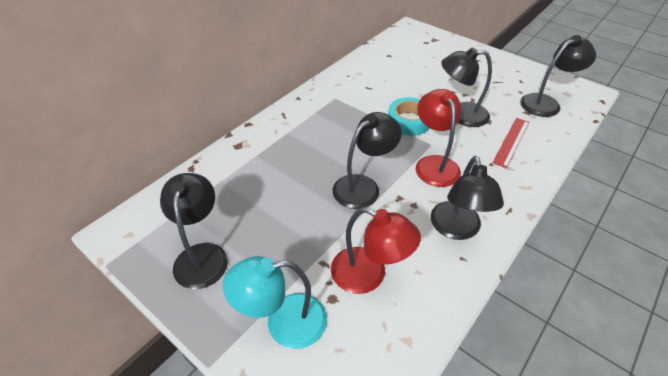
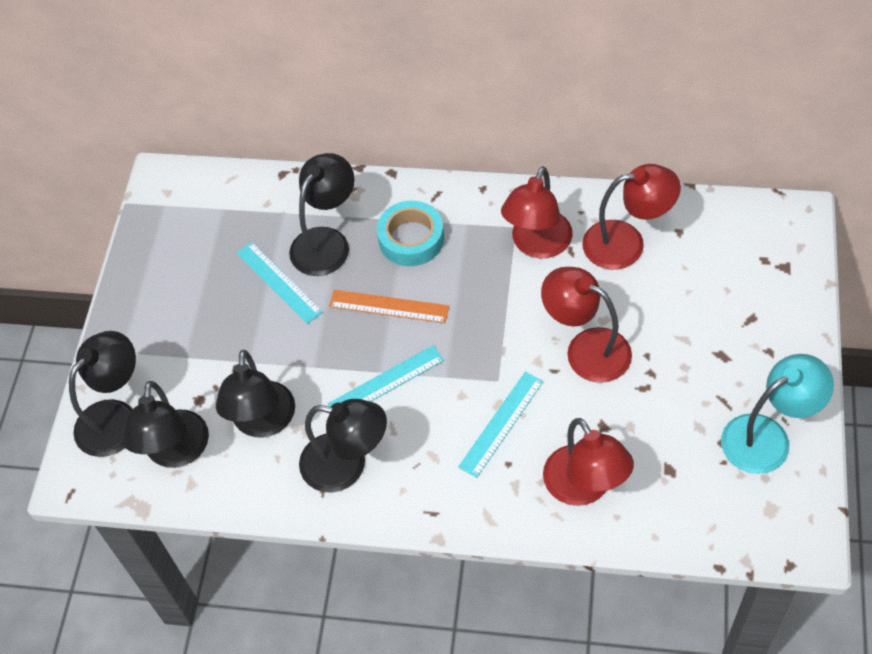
orange ruler: none = 0 -> [329,290,449,323] = 1
red lamp: [331,207,421,294] [416,89,461,187] = 2 -> [501,166,573,258] [541,267,632,383] [543,418,634,506] [582,164,681,270] = 4
red ruler: [492,118,530,168] = 1 -> none = 0
turquoise ruler: none = 0 -> [236,242,323,324] [328,345,444,407] [458,372,544,478] = 3

